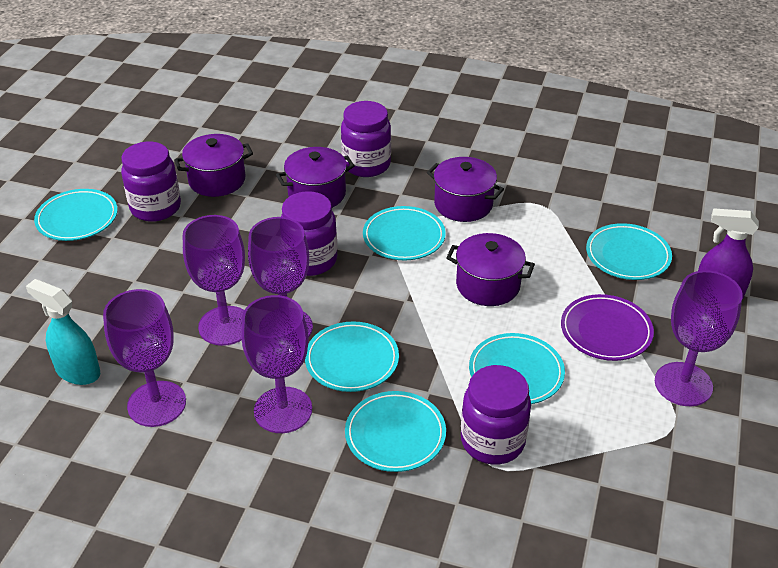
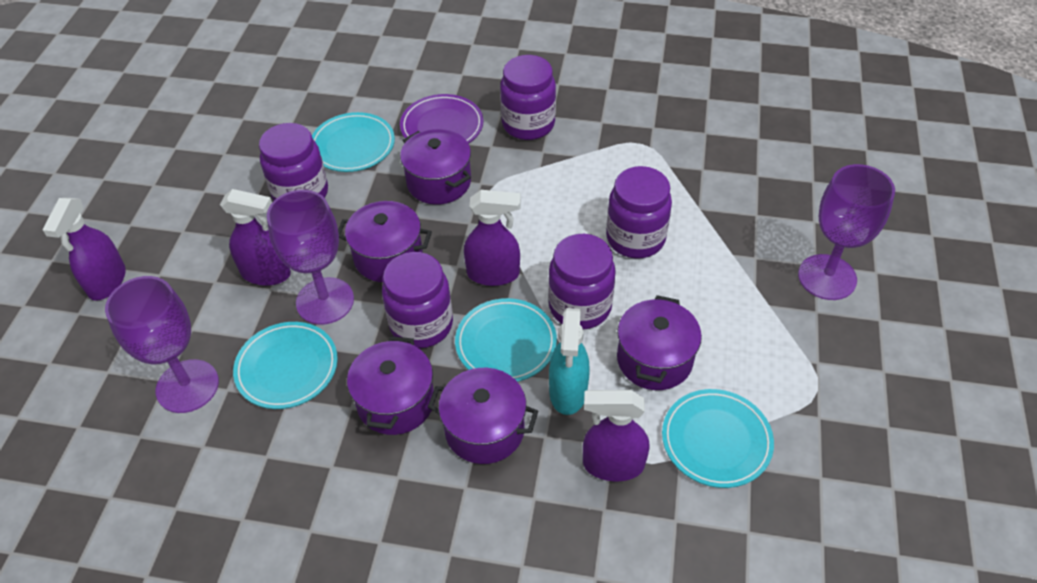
purple goblet: [103,289,186,427] [183,215,245,346] [241,295,312,433] [248,217,313,338] [655,270,743,406] = 5 -> [105,276,219,413] [267,190,354,325] [798,164,895,300] = 3
purple jar: [121,142,181,222] [281,191,337,276] [341,101,391,177] [461,365,531,465] = 4 -> [259,123,328,201] [382,252,453,348] [500,55,556,140] [548,234,616,329] [606,166,672,259] = 5
purple pot: [174,134,253,197] [276,147,355,208] [427,157,504,222] [446,233,535,306] = 4 -> [338,201,432,282] [347,336,434,435] [400,129,471,205] [428,368,538,464] [617,295,702,390] = 5
purple spray bottle: [698,208,759,299] = 1 -> [42,198,126,300] [220,189,291,286] [464,190,521,286] [583,390,650,481] = 4
turquoise plate: [34,189,118,241] [305,321,399,392] [345,391,446,472] [363,206,446,260] [469,333,565,404] [586,223,672,280] = 6 -> [233,322,338,409] [312,112,395,172] [455,298,557,382] [662,389,774,488] = 4

